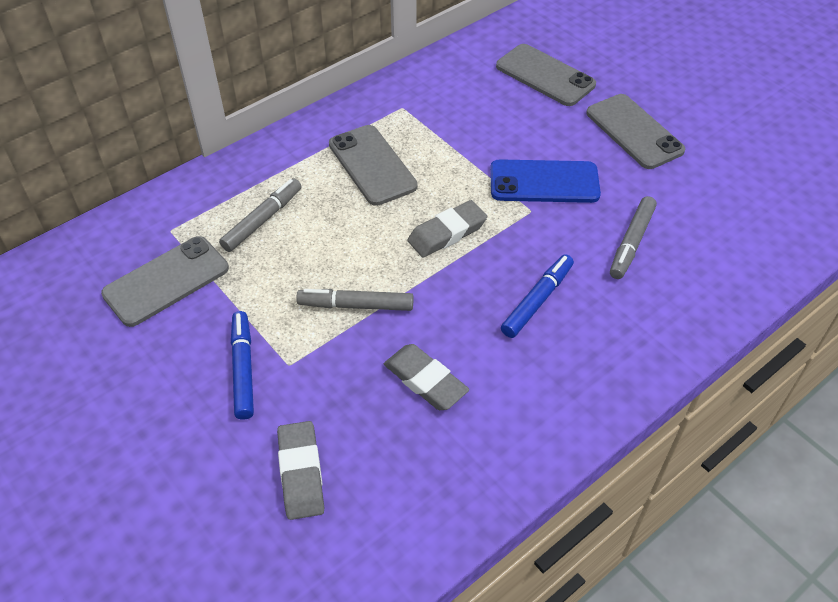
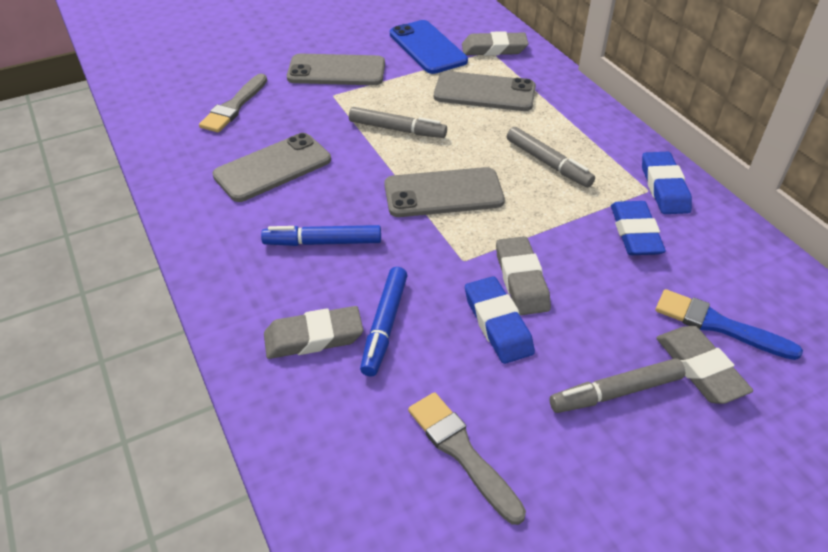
blue brush: none = 0 -> [655,289,803,360] = 1
blue eraser: none = 0 -> [465,276,535,364] [611,201,666,255] [642,152,692,214] = 3
grey brush: none = 0 -> [199,74,267,133] [408,392,526,525] = 2
grey eraser: [277,421,324,520] [384,344,469,410] [407,200,487,257] = 3 -> [264,306,363,359] [462,31,529,56] [496,236,551,315] [656,326,753,404] = 4

